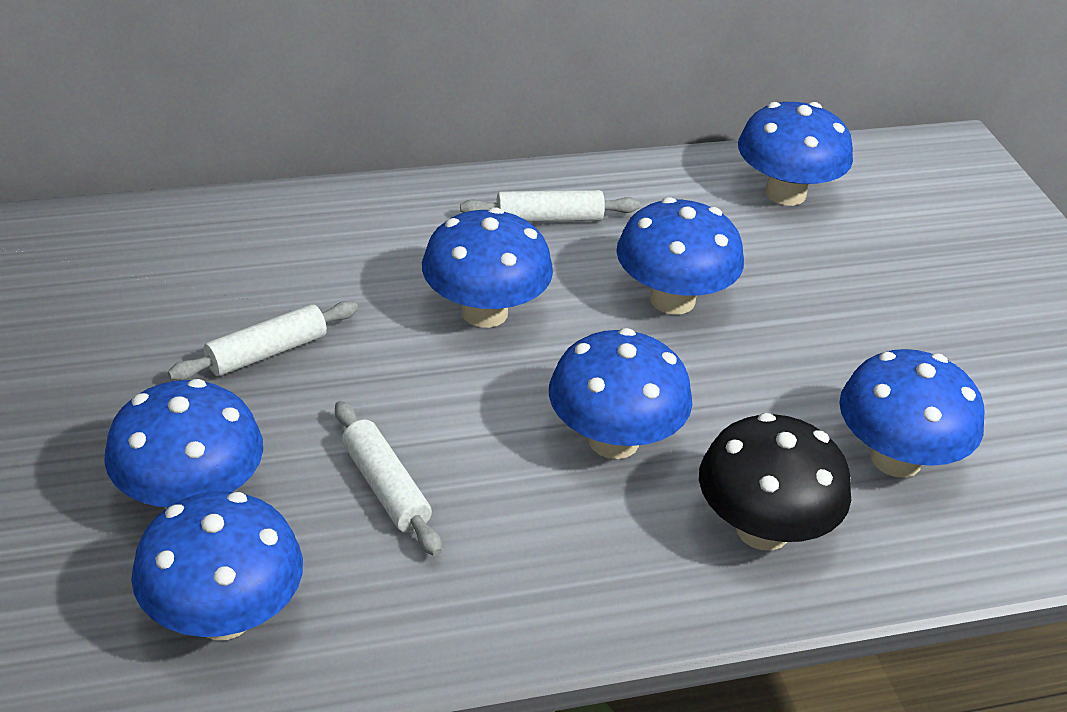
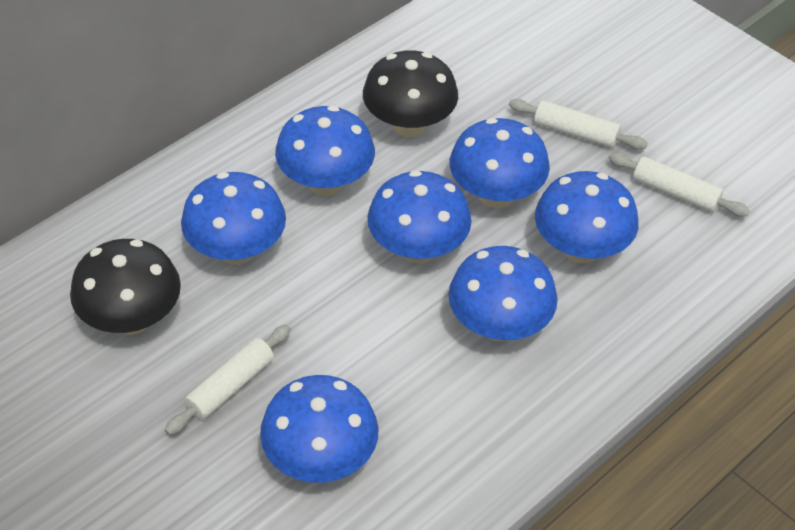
black mushroom: [699,413,851,551] = 1 -> [70,239,181,335] [363,50,458,137] = 2

